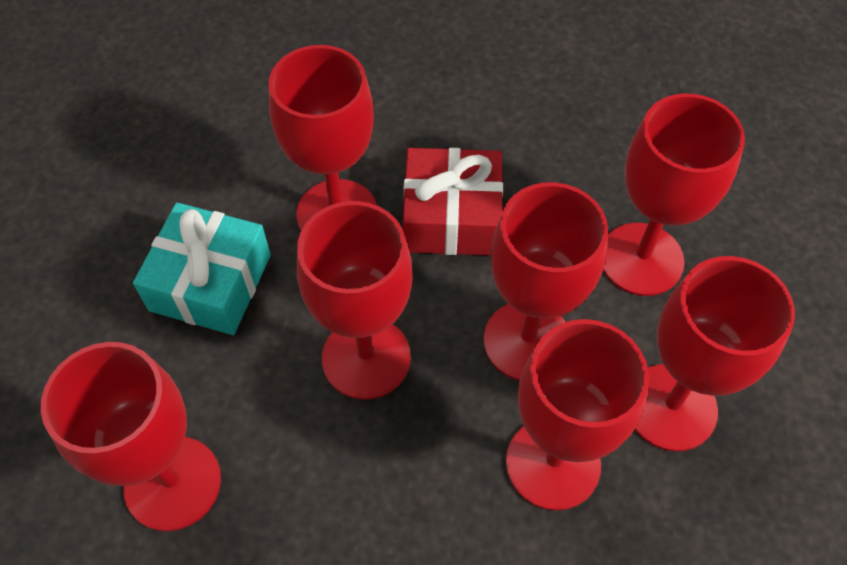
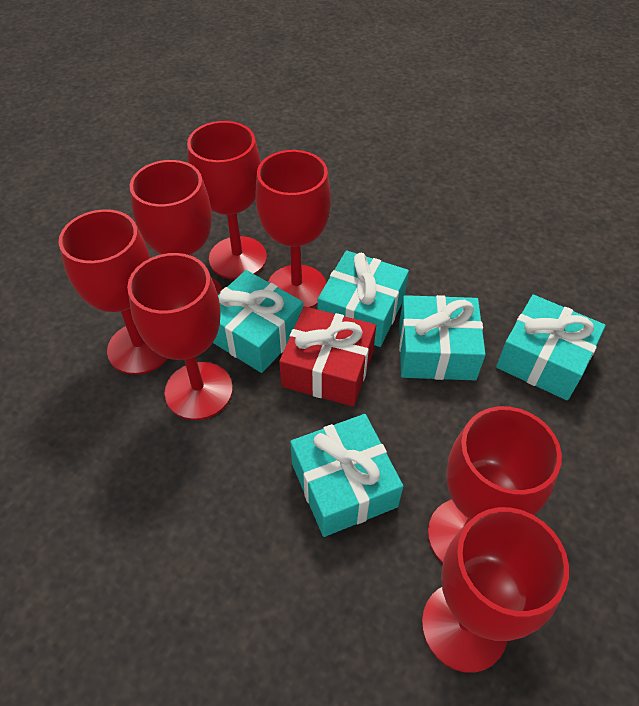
turquoise gift: [133,202,271,335] = 1 -> [213,270,303,373] [290,414,403,537] [318,250,409,347] [399,295,486,380] [496,295,606,400] = 5

